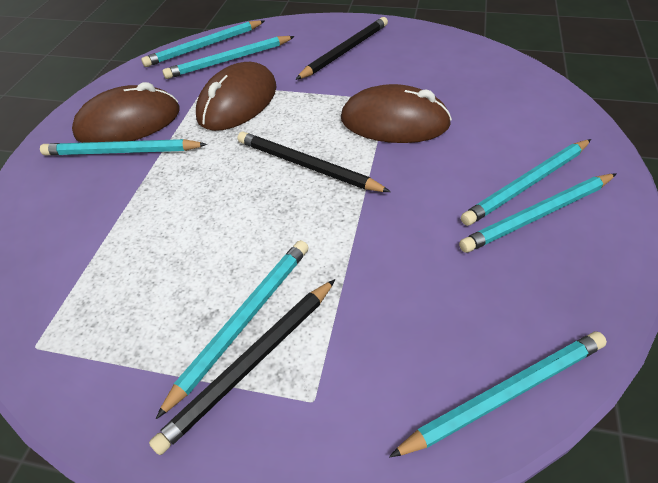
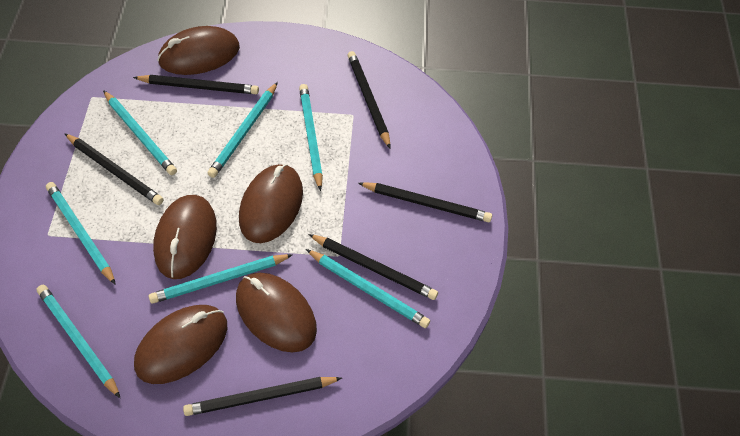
black pencil: [149,279,335,455] [237,132,391,192] [295,17,388,80] = 3 -> [64,133,164,205] [133,75,259,94] [183,377,342,416] [308,234,438,300] [347,51,391,149] [358,182,492,222] = 6
brown mouse: [72,82,180,143] [196,62,277,131] [341,84,452,143] = 3 -> [134,305,227,384] [153,195,217,279] [157,26,240,75] [236,273,317,352] [239,164,303,243] = 5

